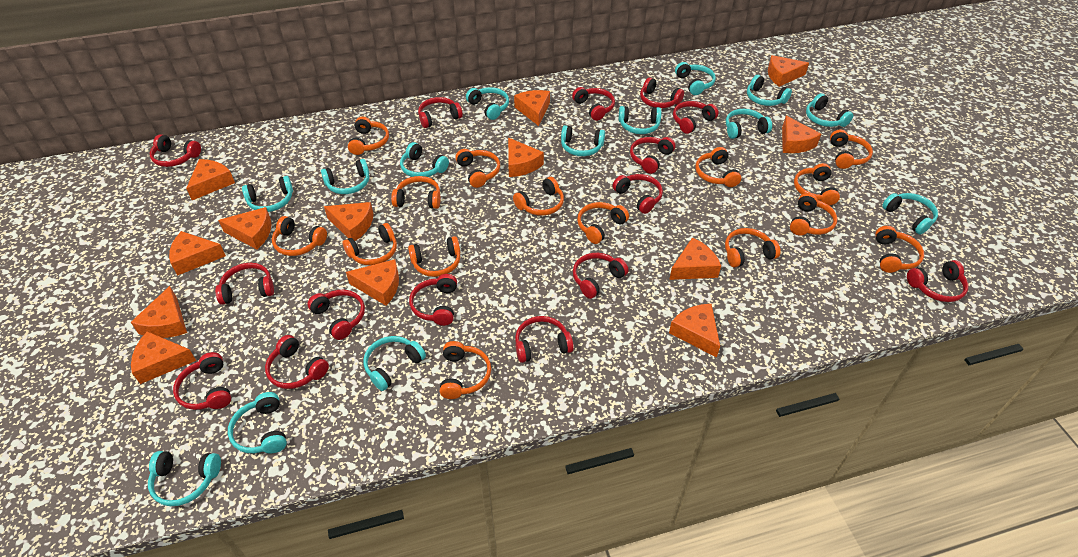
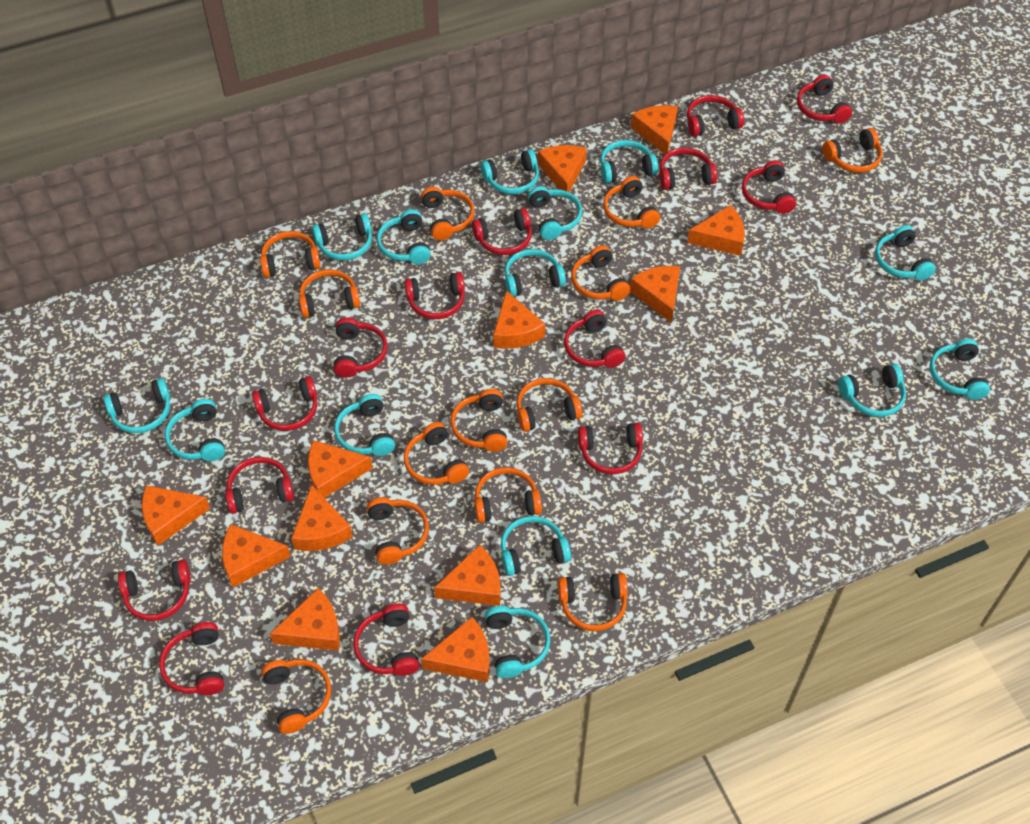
orange cheese: [131,286,187,338] [131,331,196,384] [169,231,226,276] [186,159,235,200] [218,207,271,250] [324,202,374,241] [346,259,399,306] [508,138,544,177] [514,90,550,126] [669,237,721,280] [669,304,720,358] [768,55,809,87] [782,116,821,153] = 13 -> [142,485,210,546] [222,524,291,587] [270,588,340,651] [291,484,353,551] [308,440,373,498] [421,617,490,682] [434,544,501,606] [493,290,545,349] [538,145,587,192] [630,266,680,323] [631,105,678,154] [687,205,745,256] = 12
orange headphones: [272,216,327,256] [343,223,397,265] [348,117,389,155] [391,176,440,209] [408,236,460,277] [440,341,491,399] [455,149,500,188] [513,177,564,216] [577,202,629,244] [695,147,741,187] [725,228,781,268] [790,193,837,236] [794,163,840,205] [830,129,873,169] [875,226,924,273] = 15 -> [260,231,321,278] [261,659,331,734] [299,269,360,318] [367,497,429,565] [404,422,469,485] [421,187,475,240] [450,389,508,452] [474,467,542,523] [516,378,582,432] [558,573,628,631] [571,245,631,301] [603,176,660,229] [822,128,883,173] = 13
red headphones: [150,134,201,167] [173,352,231,410] [215,263,274,305] [265,335,329,389] [307,290,365,340] [409,274,457,326] [418,97,463,128] [515,316,574,363] [572,87,615,121] [573,253,629,299] [613,174,663,214] [630,137,676,174] [640,77,684,108] [673,101,719,134] [907,260,969,302] = 15 -> [118,559,191,621] [159,622,224,695] [225,457,294,514] [252,376,318,431] [334,317,388,378] [354,603,419,676] [404,272,465,319] [472,208,532,255] [564,310,625,368] [578,423,643,474] [659,147,717,190] [687,95,744,137] [742,160,796,214] [797,75,852,124] = 14

